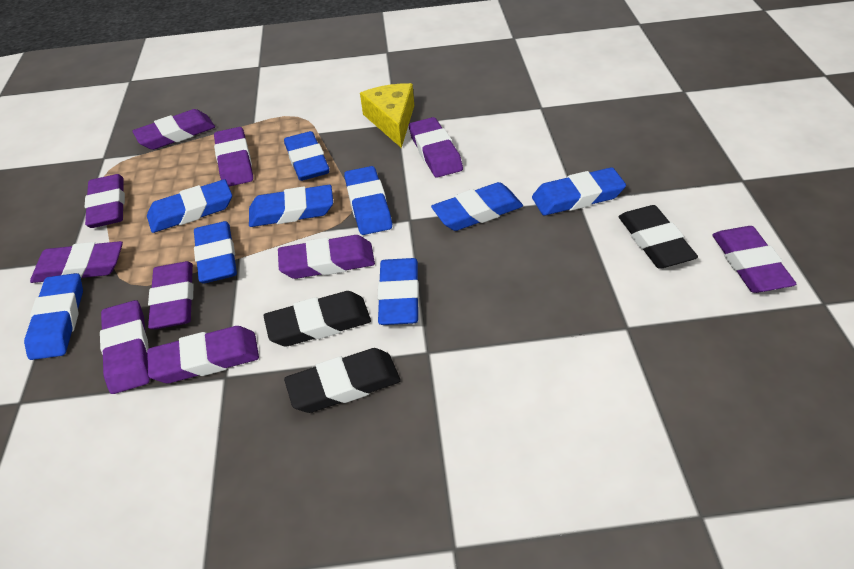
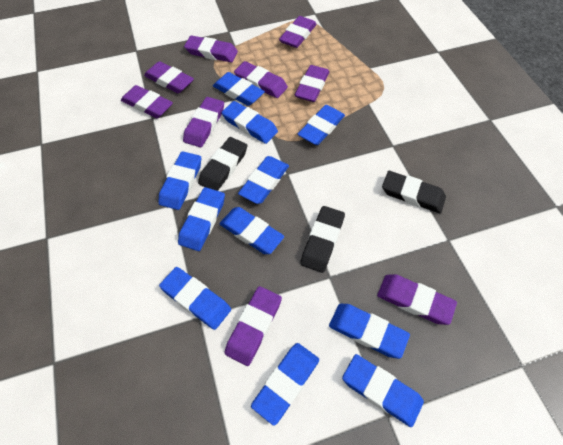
blue eraser: [24,273,83,360] [147,179,232,233] [194,221,237,283] [249,185,333,227] [284,131,329,181] [344,166,392,235] [377,258,419,325] [431,182,523,231] [532,167,626,216] = 9 -> [158,151,201,210] [159,267,231,330] [178,187,225,251] [213,72,265,106] [219,207,284,254] [222,101,278,144] [238,156,289,204] [251,343,319,426] [298,105,345,145] [329,304,410,359] [342,354,424,427] = 11
purple eraser: [30,241,123,283] [84,174,125,228] [100,300,150,394] [132,109,215,150] [147,326,259,383] [148,261,194,329] [214,127,253,187] [278,235,375,279] [409,117,463,178] [712,226,796,293] = 10 -> [121,85,173,118] [144,61,194,93] [183,97,224,147] [184,35,238,62] [225,286,282,366] [234,61,288,98] [279,16,317,48] [295,65,329,102] [377,274,457,325] = 9
yellow cheese: [360,83,414,148] = 1 -> none = 0

